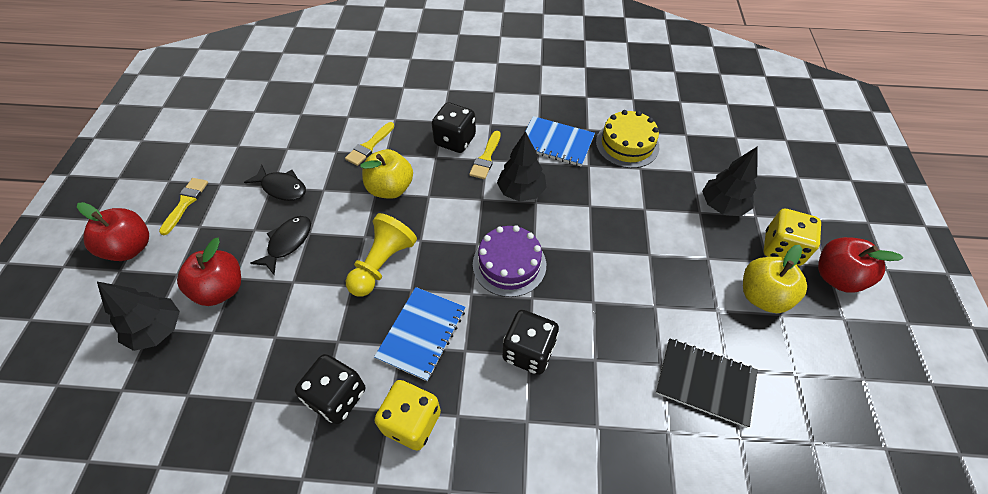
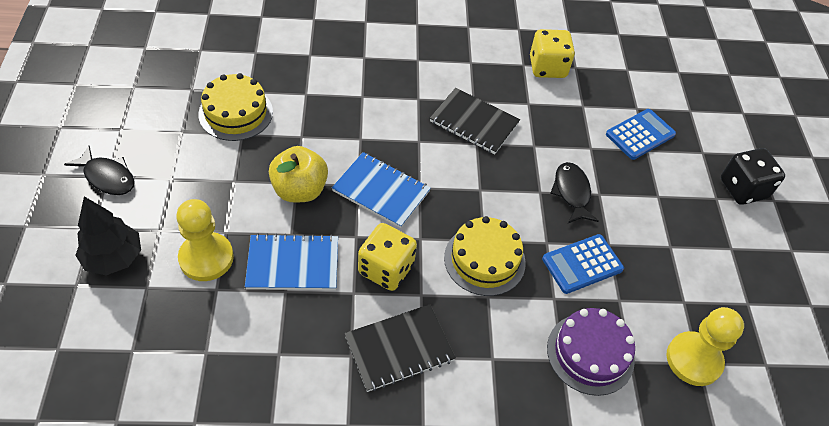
black dice: [295,354,365,424] [432,102,476,153] [503,310,559,375] = 3 -> [721,148,785,205] = 1
black notebook: [656,338,758,428] = 1 -> [344,304,456,392] [430,88,520,154] = 2
black tree: [97,282,180,351] [497,131,547,202] [702,146,758,216] = 3 -> [75,196,141,275] = 1
blue calculator: none = 0 -> [542,234,624,294] [606,109,676,160] = 2
red apple: [77,202,149,261] [177,238,241,306] [818,237,903,293] = 3 -> none = 0
yellow apple: [360,149,413,199] [743,245,807,313] = 2 -> [269,146,328,203] = 1
yellow brush: [159,178,208,235] [345,122,394,166] [469,131,501,179] = 3 -> none = 0
yellow cake: [596,110,659,168] = 1 -> [198,73,273,141] [444,216,526,296] = 2
yellow pawn: [346,213,417,296] = 1 -> [176,199,234,281] [666,307,744,386] = 2

